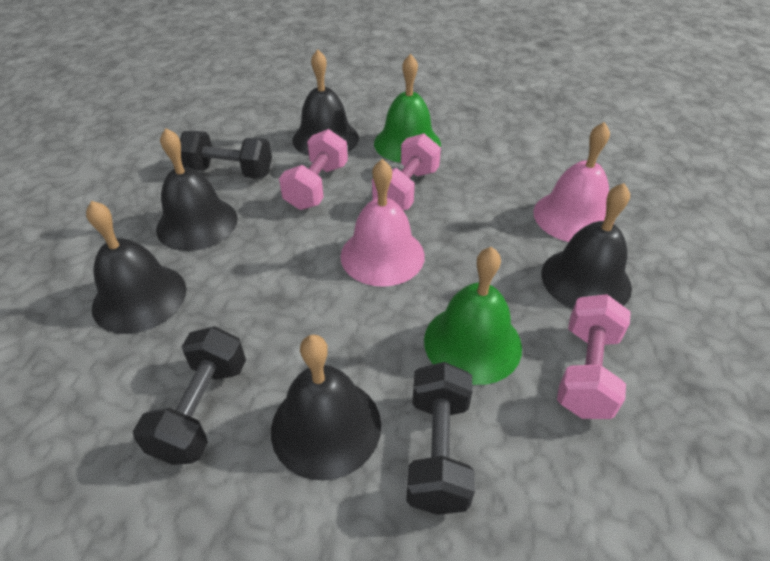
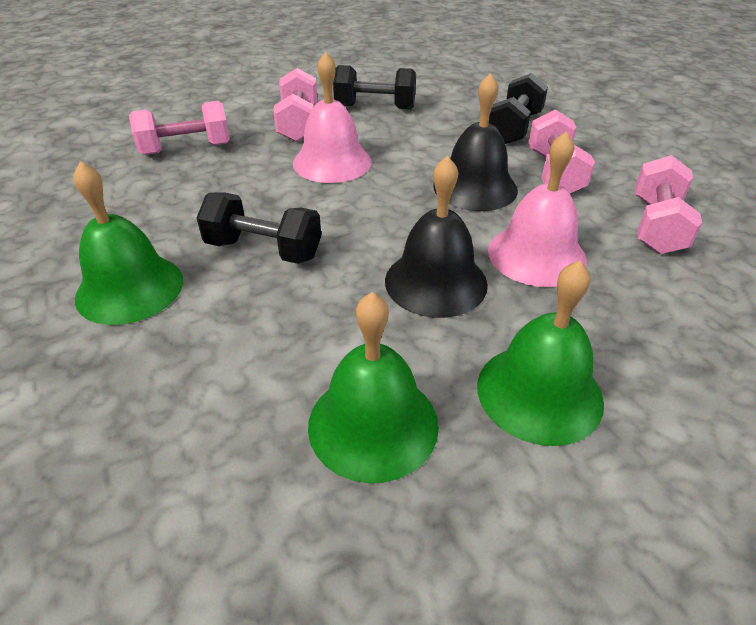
black bell: [86,201,186,334] [156,128,238,251] [271,335,381,481] [292,49,359,156] [541,183,632,309] = 5 -> [385,156,488,318] [433,73,518,211] = 2
green bell: [374,54,441,163] [424,247,522,385] = 2 -> [73,161,183,325] [308,292,439,483] [477,261,604,446] = 3
pink dumbbell: [279,129,348,210] [372,133,441,210] [557,294,631,419] = 3 -> [129,101,230,155] [273,68,317,142] [528,109,595,194] [635,155,702,254] = 4

